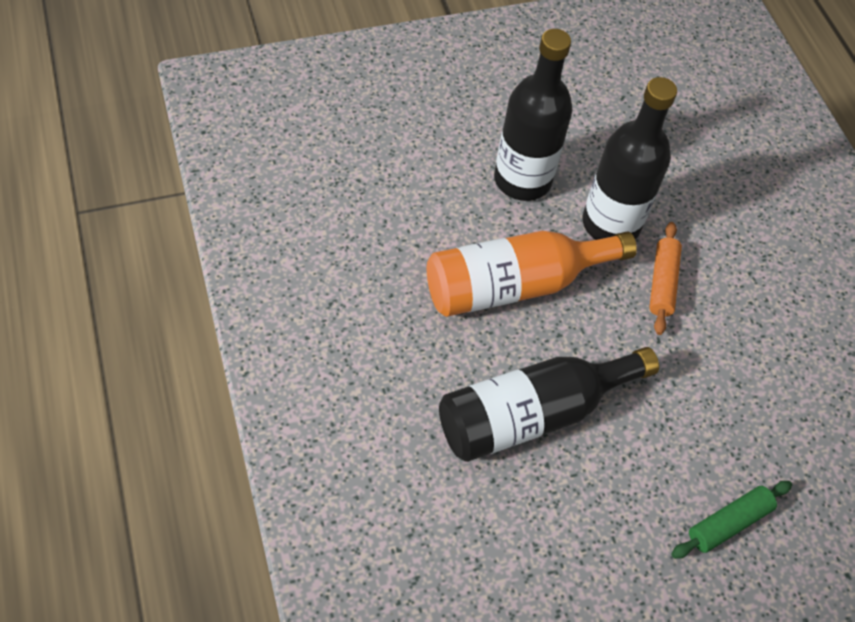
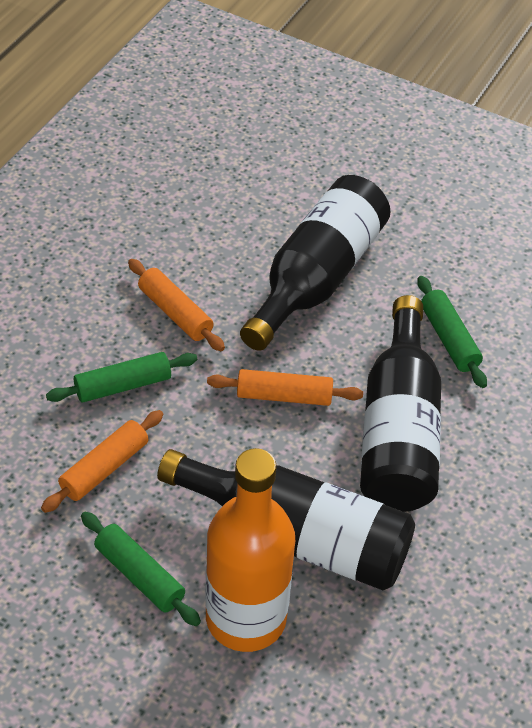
green rolling pin: [671,481,792,559] = 1 -> [46,352,197,403] [81,512,201,626] [417,276,487,388] = 3
orange rolling pin: [649,222,682,335] = 1 -> [41,410,163,513] [128,259,225,351] [207,369,363,406] = 3

